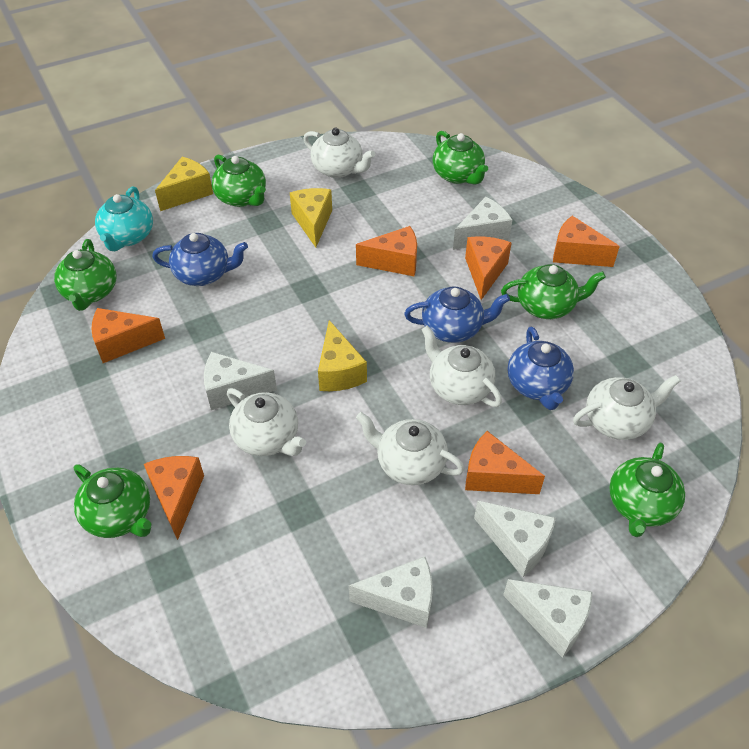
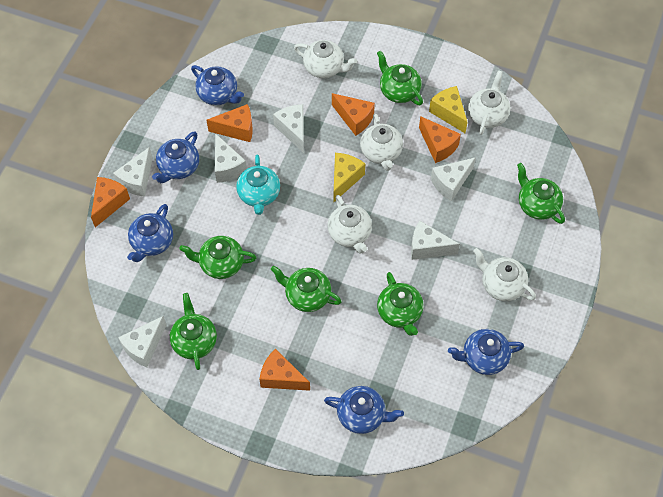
blue teapot: [152,233,248,286] [404,286,510,343] [508,327,574,410] = 3 -> [127,204,173,262] [152,131,199,183] [191,65,244,105] [324,386,404,434] [448,329,524,375] = 5
orange cheese: [91,308,165,363] [144,456,204,540] [356,226,417,276] [465,236,512,300] [465,431,545,494] [553,216,620,267] = 6 -> [91,177,130,227] [207,104,253,142] [259,348,310,391] [332,93,375,136] [419,116,461,163] = 5
white cheese: [204,352,277,410] [349,556,433,628] [453,197,512,250] [474,501,556,577] [503,579,592,658] = 5 -> [113,147,153,197] [118,316,166,367] [215,133,247,183] [273,104,304,153] [411,221,460,260] [431,157,476,201] = 6
yellow cheese: [155,157,213,211] [290,188,332,248] [318,320,367,391] = 3 -> [334,153,365,202] [429,86,468,133] = 2

